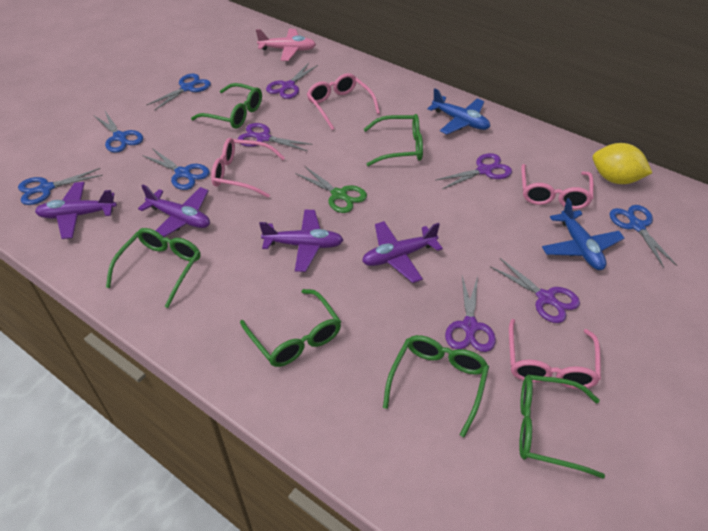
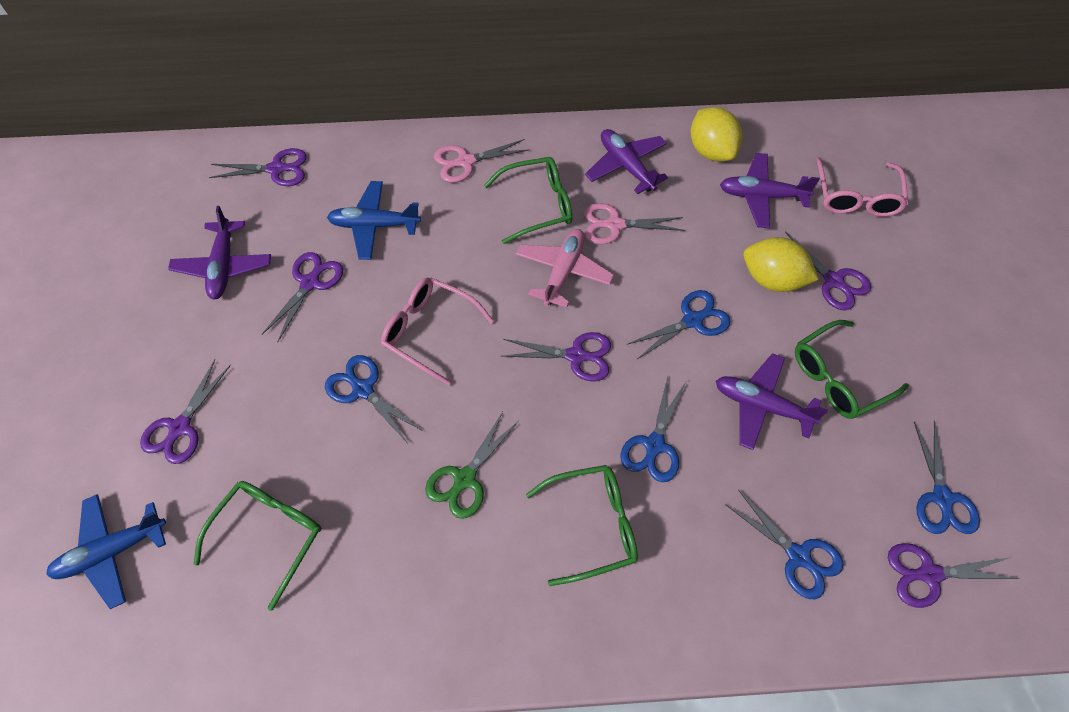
green glasses: [106,228,201,308] [191,83,262,129] [240,289,341,367] [364,114,423,166] [383,335,489,437] [519,375,605,479] = 6 -> [193,481,322,611] [484,157,572,244] [526,465,638,586] [795,320,909,419] = 4
pink glasses: [211,138,285,198] [307,73,380,130] [509,319,601,389] [521,164,594,209] = 4 -> [381,278,494,386] [816,157,908,217] = 2
pink scissors: none = 0 -> [434,139,530,183] [584,203,685,244] = 2
purple scissors: [238,123,313,151] [266,63,318,99] [436,153,512,189] [445,276,496,352] [490,258,580,323] = 5 -> [140,360,231,464] [209,148,307,186] [261,252,343,341] [502,332,611,382] [785,231,871,310] [888,543,1020,608] = 6
yellow lemon: [593,143,652,184] = 1 -> [691,107,742,161] [743,237,819,292] = 2

